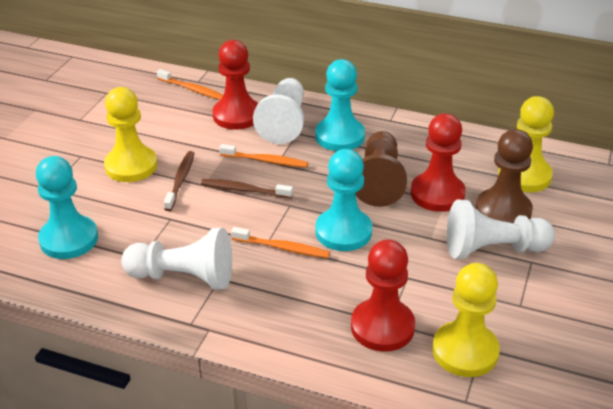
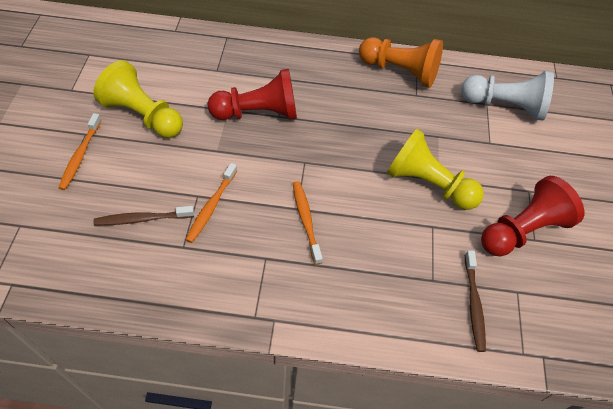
brown pawn: [356,131,407,207] [476,129,533,223] = 2 -> none = 0
orange pawn: none = 0 -> [359,37,443,88] = 1
red pawn: [212,40,258,130] [351,240,415,352] [411,113,466,212] = 3 -> [207,69,297,120] [481,176,584,256] = 2
turquoise pawn: [36,156,98,259] [315,59,365,151] [315,149,372,251] = 3 -> none = 0
white pawn: [121,228,232,290] [253,78,304,144] [447,199,555,259] = 3 -> [461,71,554,121] = 1
yellow pawn: [104,87,158,182] [432,263,500,377] [498,96,554,192] = 3 -> [93,60,183,138] [387,129,484,210] = 2

